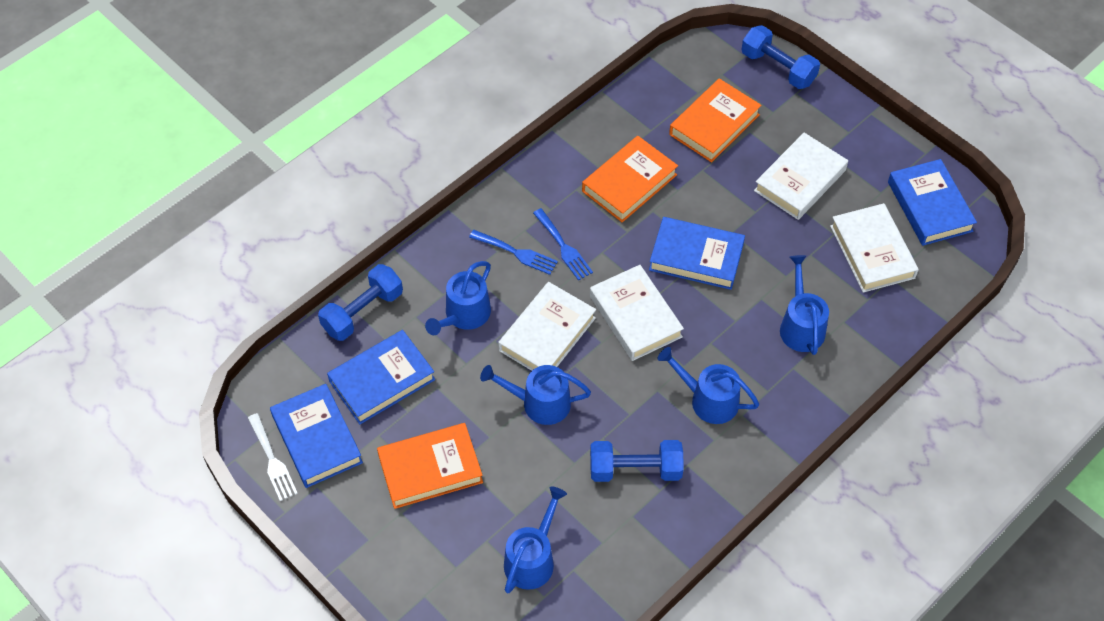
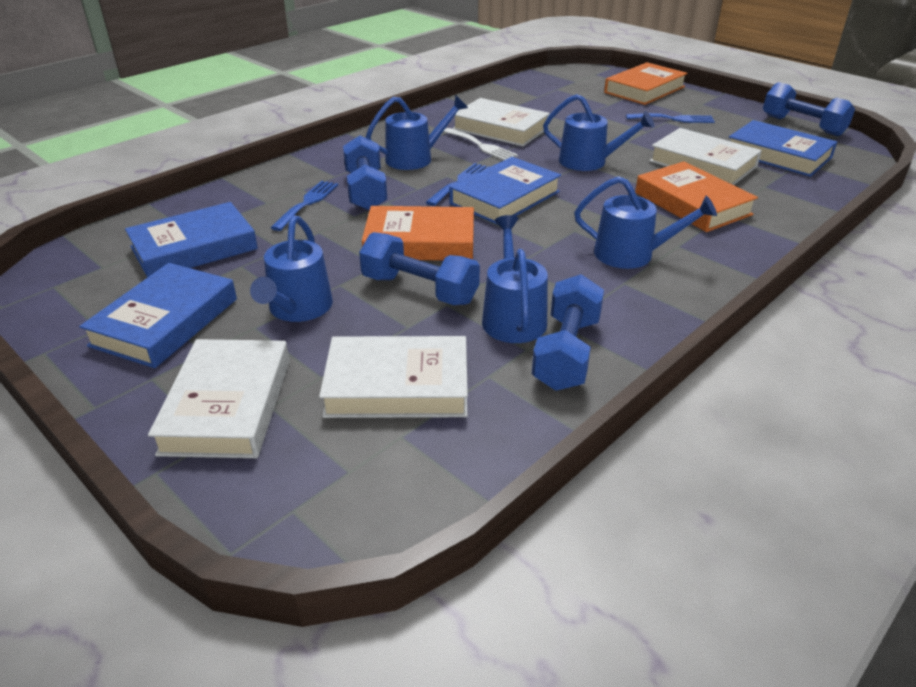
blue dumbbell: [318,264,403,341] [590,440,684,482] [741,25,820,89] = 3 -> [343,135,387,211] [359,232,480,305] [532,274,604,391] [763,82,855,136] = 4
blue fork: [469,230,558,275] [533,208,593,280] = 2 -> [271,181,338,231] [426,163,489,206] [626,113,715,123] = 3

